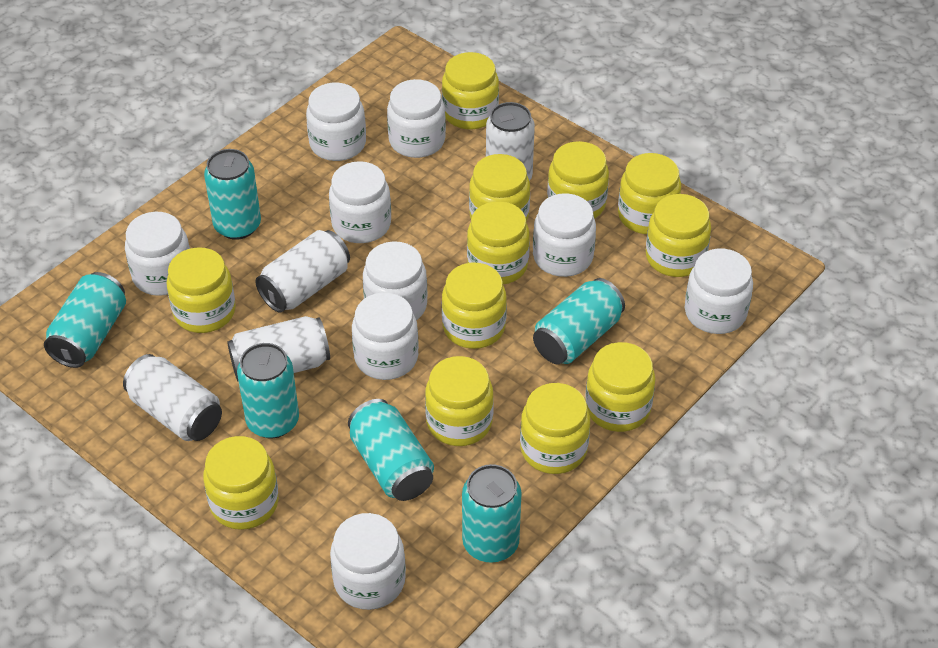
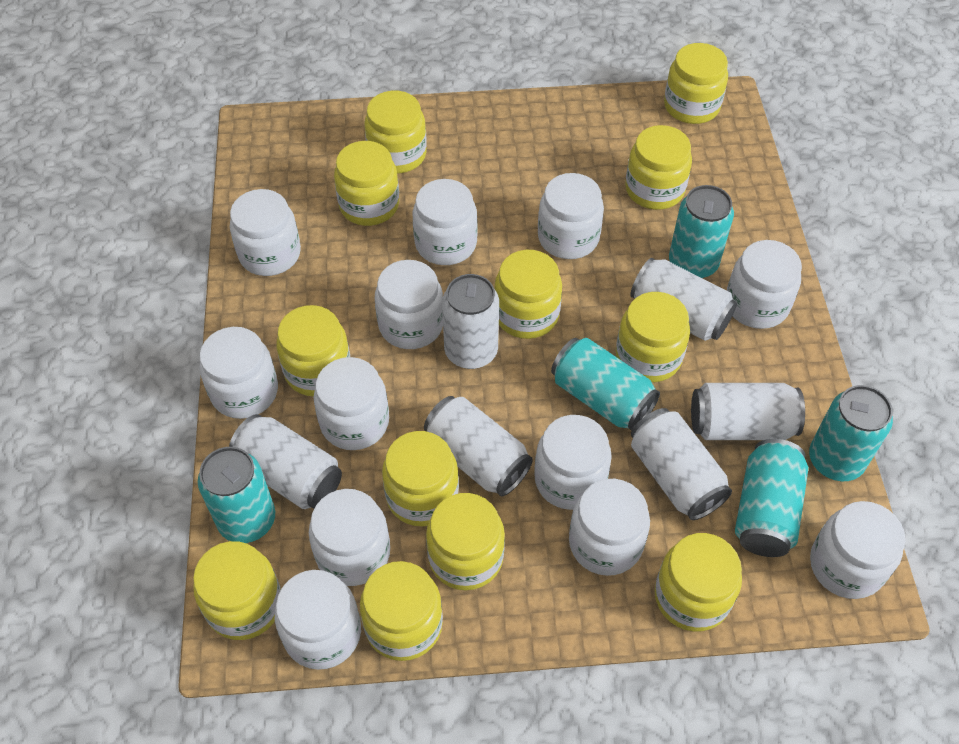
turquoise can: [44,272,126,368] [204,149,261,240] [237,343,299,438] [348,399,434,501] [462,464,522,563] [533,278,625,364] = 6 -> [198,447,275,543] [551,338,660,431] [669,185,734,278] [735,439,808,557] [809,385,893,481] = 5
white can: [123,354,222,441] [227,316,330,381] [255,230,350,313] [486,102,535,181] = 4 -> [229,414,342,509] [424,396,533,496] [442,274,499,369] [630,258,737,341] [631,408,732,520] [691,383,805,440] = 6
white jar: [125,212,190,296] [306,83,366,161] [329,161,391,243] [330,513,406,610] [352,292,419,380] [363,241,428,320] [387,79,446,158] [533,193,596,277] [685,248,753,334] = 9 -> [200,327,278,419] [230,189,301,276] [275,570,361,670] [309,489,390,586] [314,357,389,450] [375,260,443,349] [413,179,478,265] [534,415,612,510] [538,173,604,259] [569,479,650,576] [727,240,802,329] [810,501,905,599] = 12

